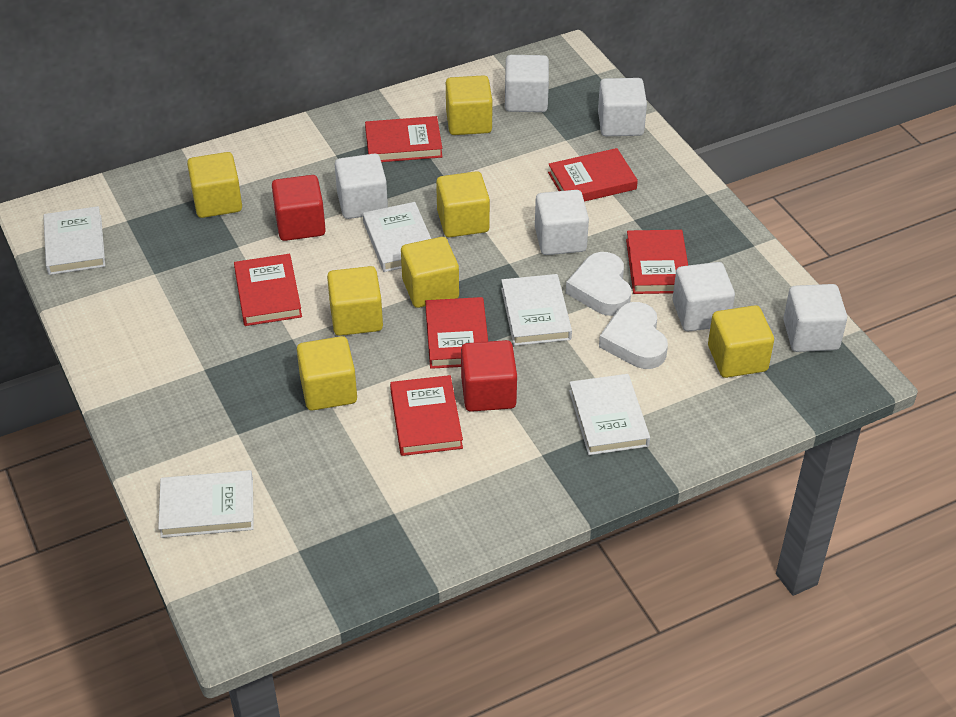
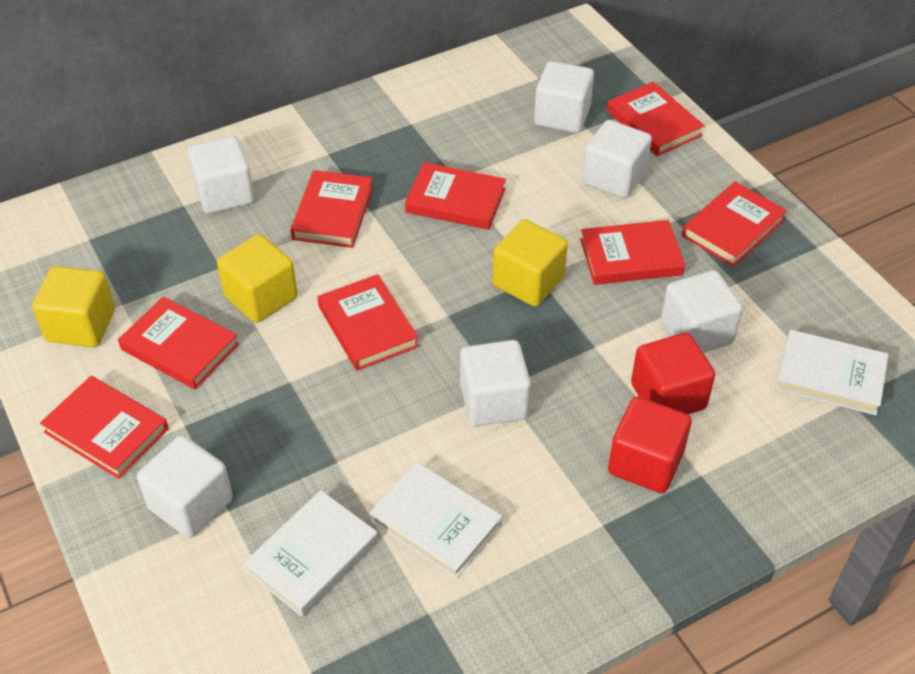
red book: [234,254,302,326] [365,116,443,162] [390,375,463,456] [425,297,488,369] [548,148,638,202] [626,230,688,294] = 6 -> [40,376,169,479] [118,297,239,389] [290,170,373,248] [317,274,419,371] [405,162,506,230] [580,220,685,285] [607,82,705,156] [682,182,787,267] = 8
white book: [44,206,105,275] [158,470,254,538] [363,202,431,272] [501,274,572,346] [569,374,650,455] = 5 -> [243,490,378,617] [369,462,502,579] [776,329,888,415] = 3
white heart: [566,252,631,316] [599,302,668,369] = 2 -> none = 0
yellow cube: [187,152,242,218] [297,336,357,411] [327,266,383,336] [401,237,459,308] [436,171,490,237] [446,75,492,135] [708,305,774,378] = 7 -> [32,266,115,347] [217,234,298,323] [493,219,568,306] = 3

